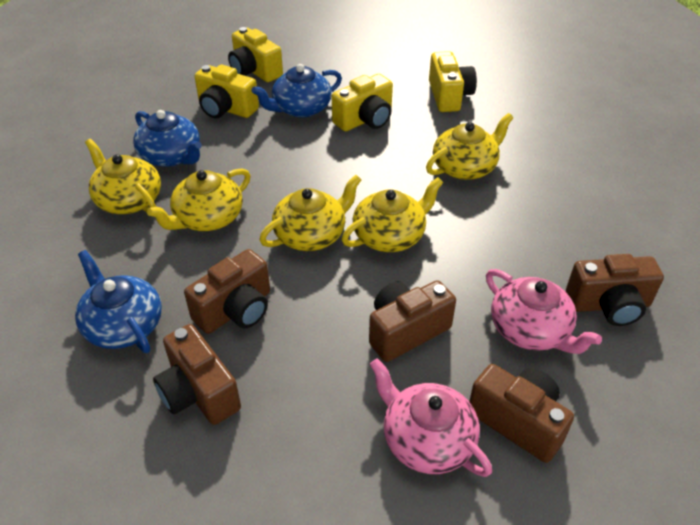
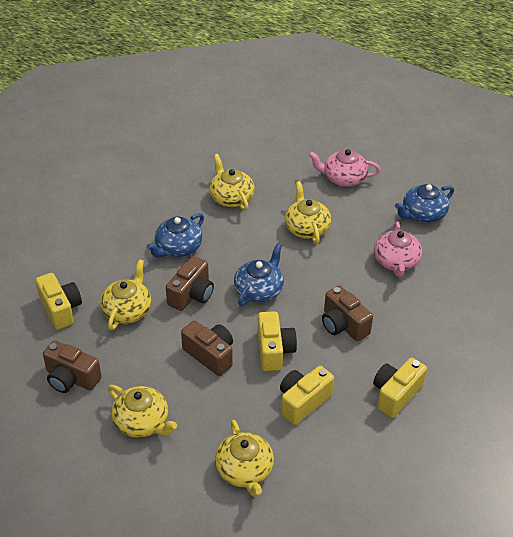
brown camera: [153,324,241,425] [184,249,270,334] [369,280,456,362] [469,364,574,463] [566,254,664,326] = 5 -> [43,340,102,393] [166,256,214,311] [181,321,233,376] [322,285,373,341] = 4

